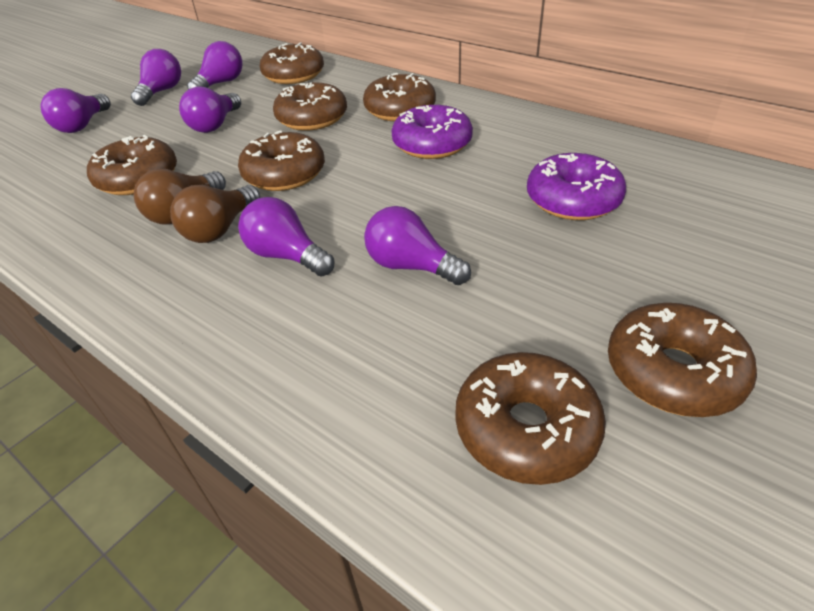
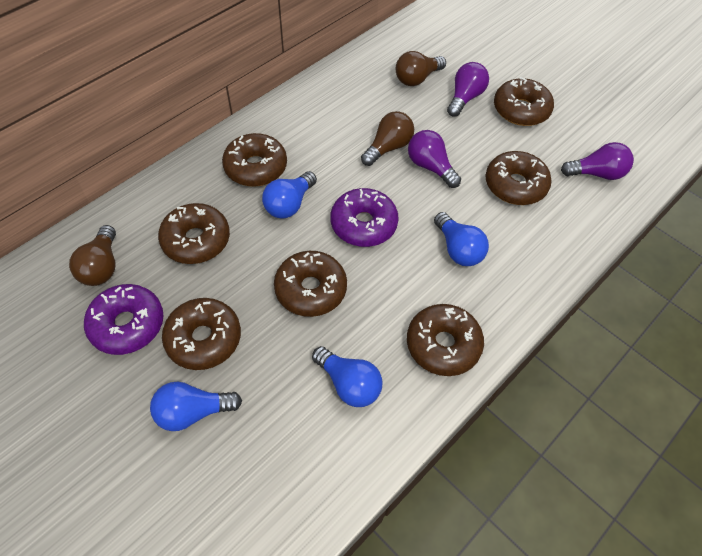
blue light bulb: none = 0 -> [150,382,242,431] [262,171,317,218] [312,346,382,407] [434,212,489,266] = 4
brown light bulb: [134,169,226,225] [170,185,260,243] = 2 -> [69,225,116,286] [361,111,414,166] [396,51,446,86] = 3
purple light bulb: [41,88,111,133] [131,49,181,106] [179,86,241,133] [187,41,243,90] [238,197,334,276] [364,206,471,285] = 6 -> [408,130,461,188] [447,62,489,117] [561,142,634,180] = 3

